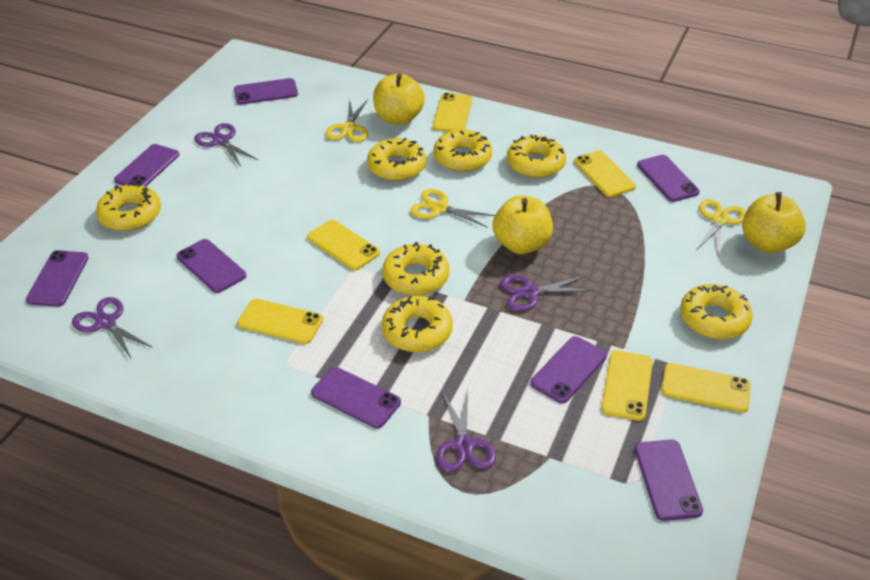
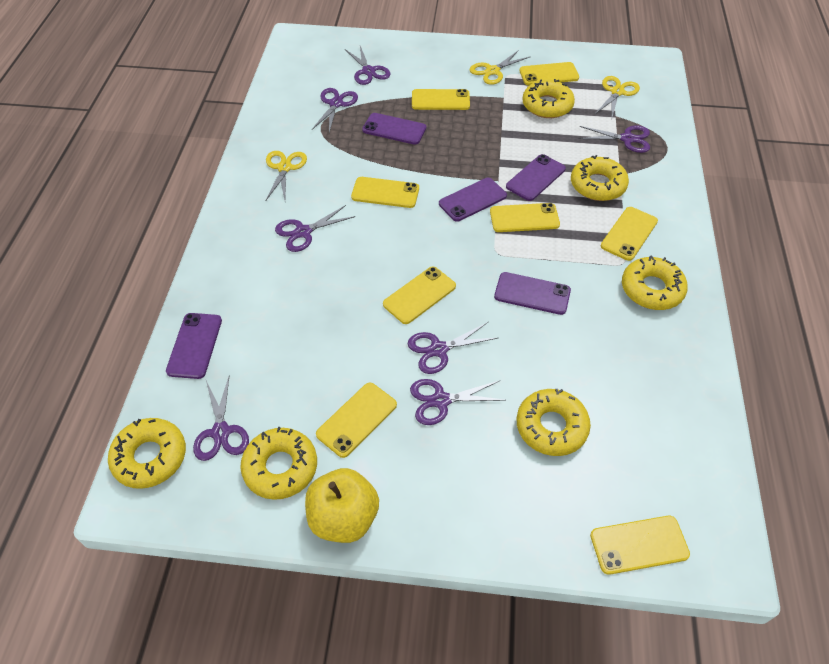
purple phone: [26,250,89,307] [114,144,179,186] [176,239,246,293] [234,78,298,105] [311,367,401,429] [530,336,607,403] [635,439,703,521] [637,155,700,202] = 8 -> [166,313,222,379] [362,113,426,145] [439,178,507,222] [494,272,571,315] [506,154,566,201] = 5
purple scissors: [72,297,153,360] [194,123,258,167] [436,390,496,472] [500,275,593,311] = 4 -> [193,377,249,461] [275,205,355,252] [312,88,358,132] [345,46,391,85] [408,322,498,374] [410,379,505,425] [579,125,650,153] = 7
yellow apple: [373,73,425,125] [492,195,553,254] [742,192,806,253] = 3 -> [305,468,379,543] = 1
yellow donut: [96,182,161,231] [367,138,426,181] [382,242,450,295] [382,296,453,352] [433,130,492,172] [507,135,566,178] [680,284,753,339] = 7 -> [108,418,186,489] [240,427,317,500] [516,389,591,456] [522,79,575,118] [571,155,629,201] [622,255,688,310] = 6
yellow phone: [237,299,323,344] [307,220,380,270] [433,93,472,132] [574,150,636,197] [601,350,653,421] [661,363,751,413] = 6 -> [316,382,397,458] [351,177,419,208] [383,267,456,324] [412,89,470,110] [490,203,560,232] [519,62,579,85] [590,516,690,575] [601,207,658,261] = 8

